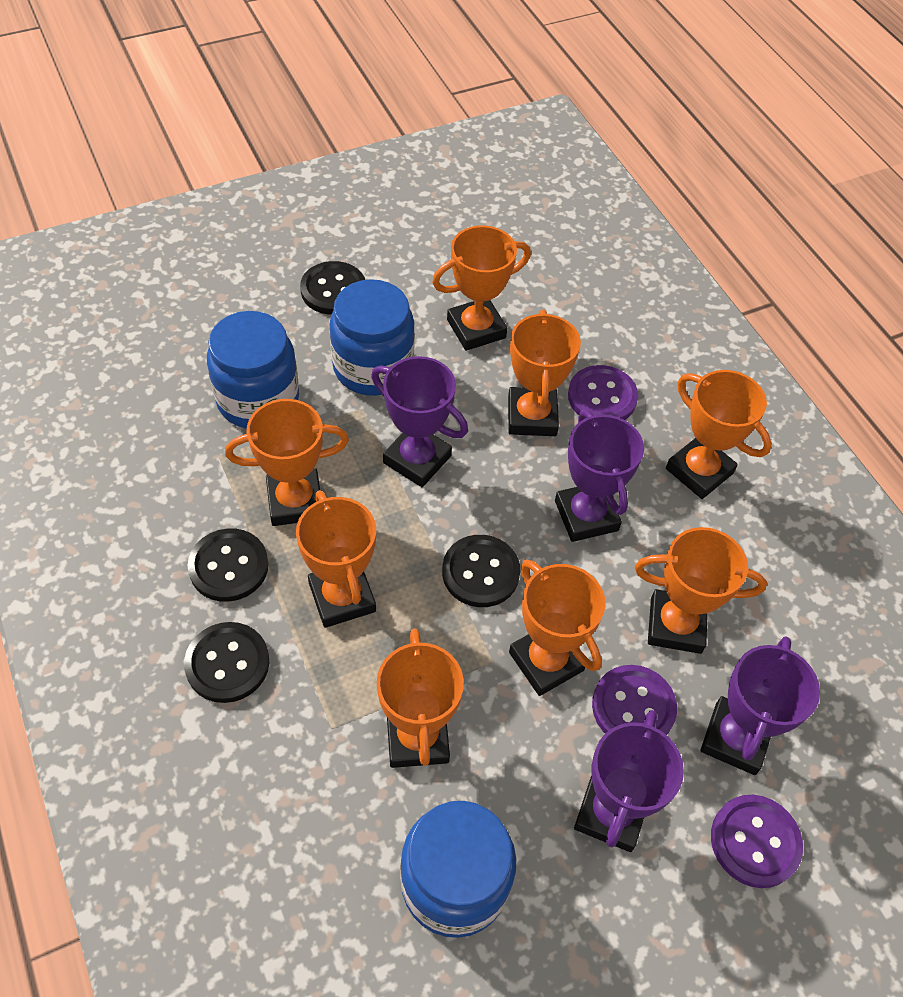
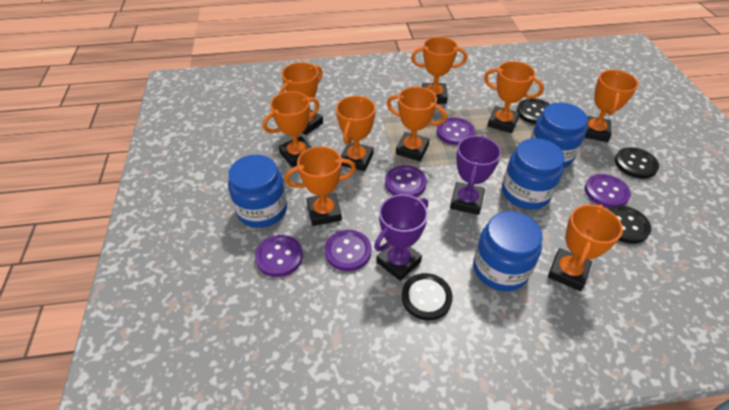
blue jar: [207,311,299,429] [330,279,415,396] [400,801,516,938] = 3 -> [228,155,287,228] [473,211,542,291] [502,138,564,210] [530,102,588,168] = 4
orange trophy: [225,399,349,526] [296,490,376,628] [377,628,464,768] [432,225,531,351] [508,310,581,436] [509,559,605,696] [635,527,767,654] [666,370,772,499] = 8 -> [263,91,320,167] [279,62,323,135] [285,146,356,226] [336,96,376,171] [386,87,447,161] [411,37,467,104] [484,61,544,133] [548,204,623,291] [584,70,639,142] = 9
purple button: [568,365,638,420] [592,665,677,735] [711,795,803,888] = 3 -> [255,235,303,277] [325,230,371,271] [385,165,427,197] [436,117,475,145] [585,174,631,208] = 5
purple trophy: [371,356,468,487] [555,410,644,542] [574,710,684,852] [700,636,820,775] = 4 -> [374,194,428,281] [450,135,501,215] = 2

